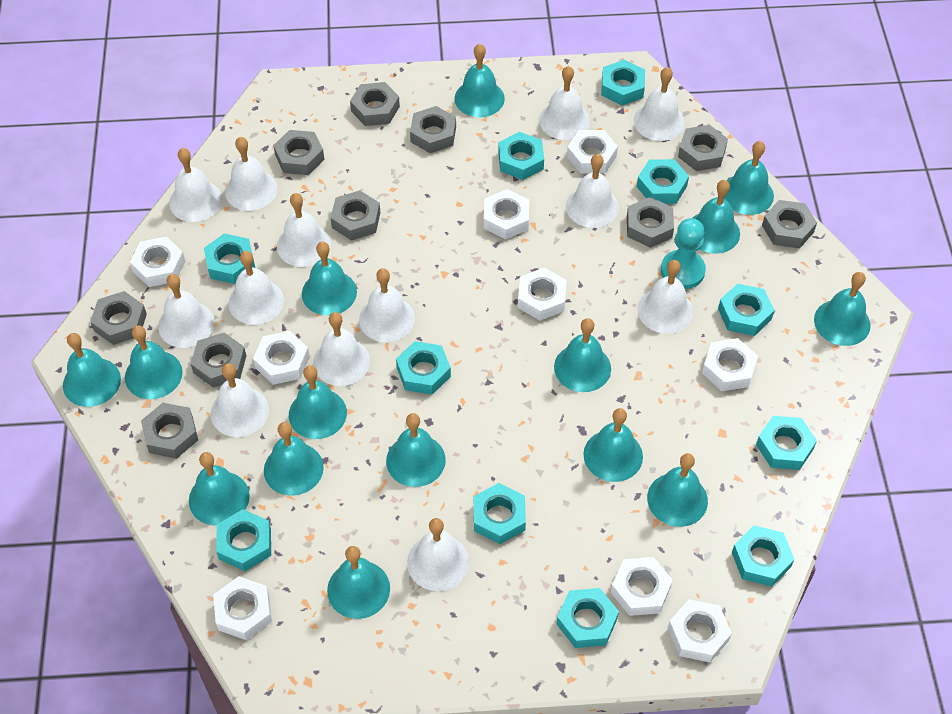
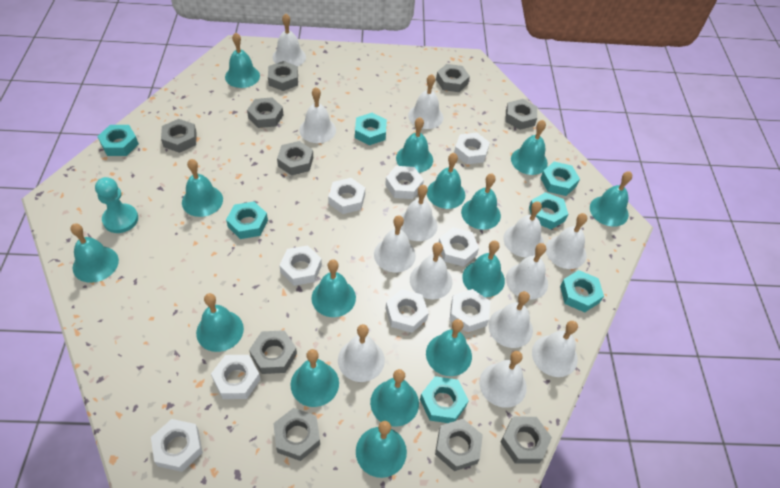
turquoise nut: [204,233,255,284] [216,509,271,571] [396,341,451,395] [474,483,526,544] [498,132,544,180] [556,588,619,648] [601,60,645,105] [637,159,689,204] [718,284,774,336] [732,525,795,587] [756,416,817,470] = 11 -> [97,125,139,156] [226,202,268,239] [355,113,387,145] [420,376,469,423] [529,192,568,229] [540,162,580,196] [560,270,604,312] = 7

